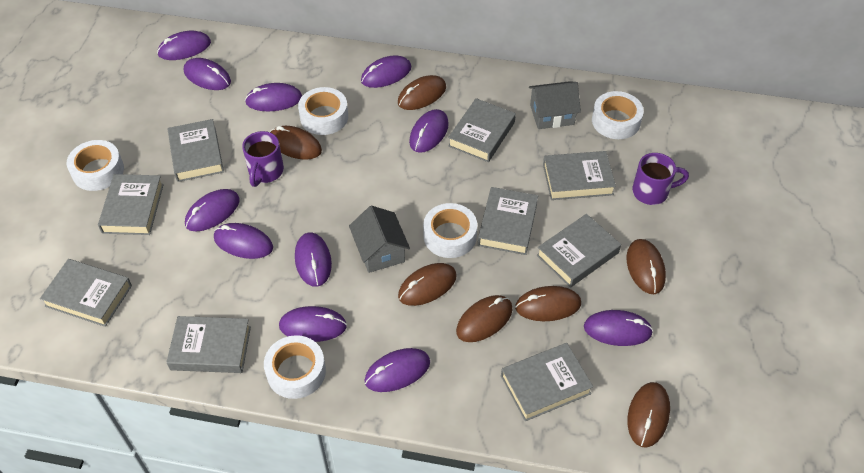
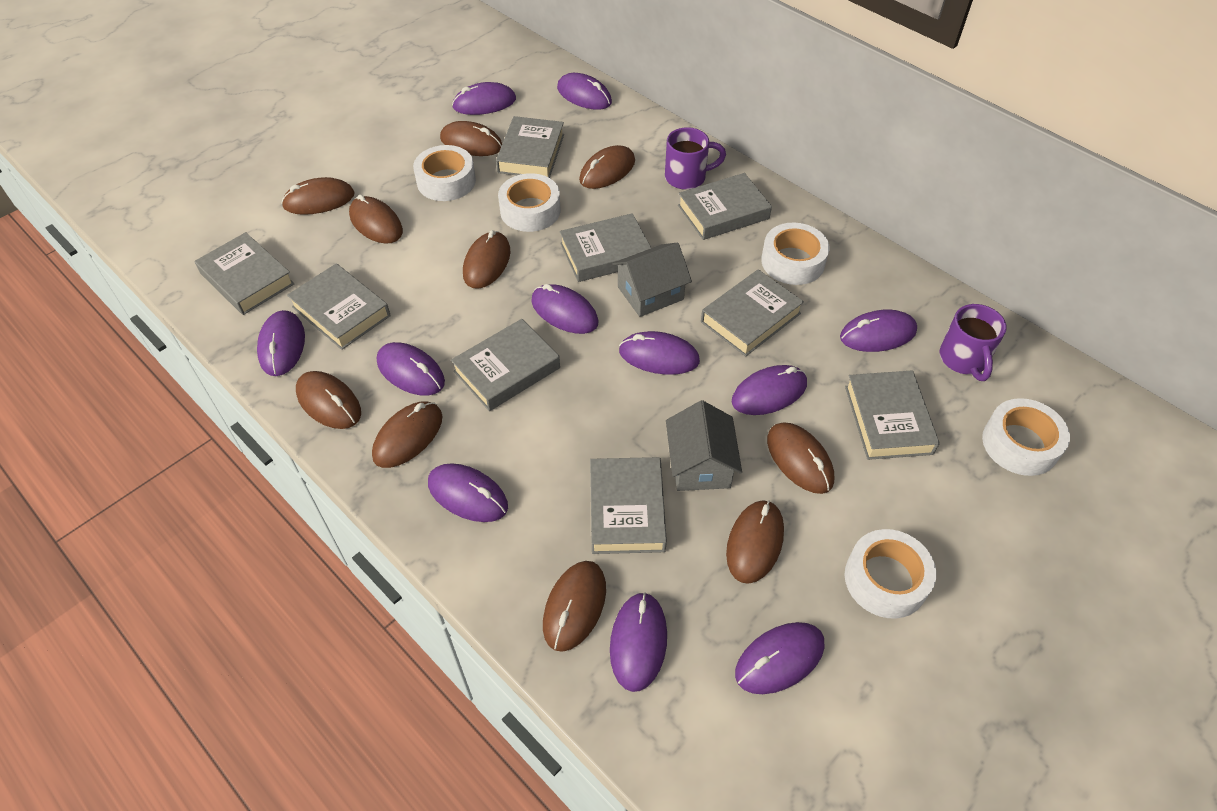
brown mouse: [270,126,322,160] [398,75,446,110] [398,263,456,306] [456,295,513,342] [515,286,581,321] [627,239,666,294] [627,382,670,448] = 7 -> [281,177,355,215] [296,371,361,429] [349,195,403,244] [372,401,443,468] [440,121,502,156] [463,230,511,289] [543,561,606,652] [579,145,635,189] [726,500,784,584] [767,423,834,494] = 10

